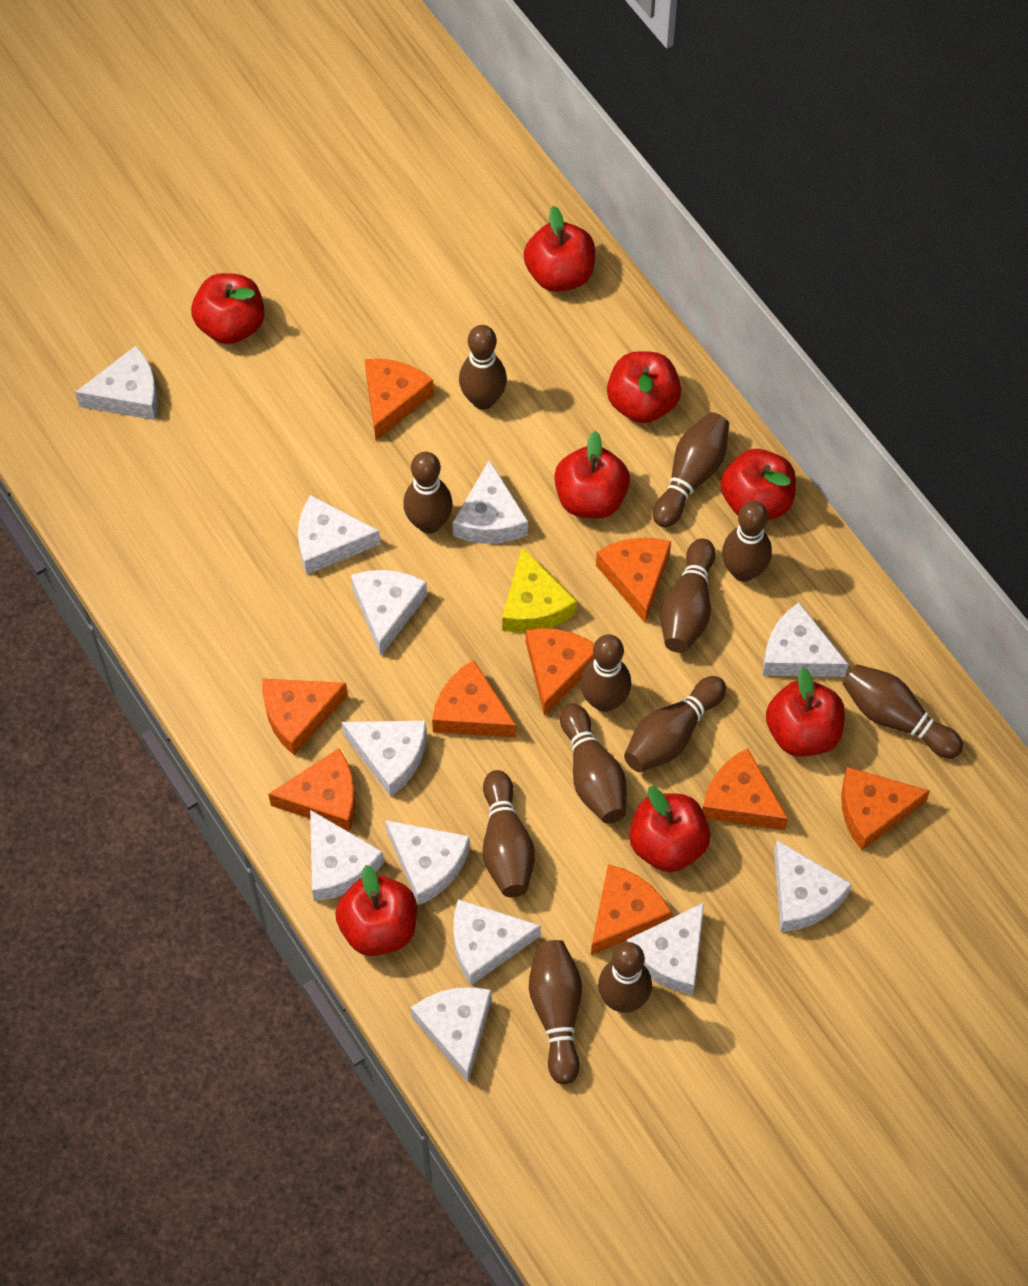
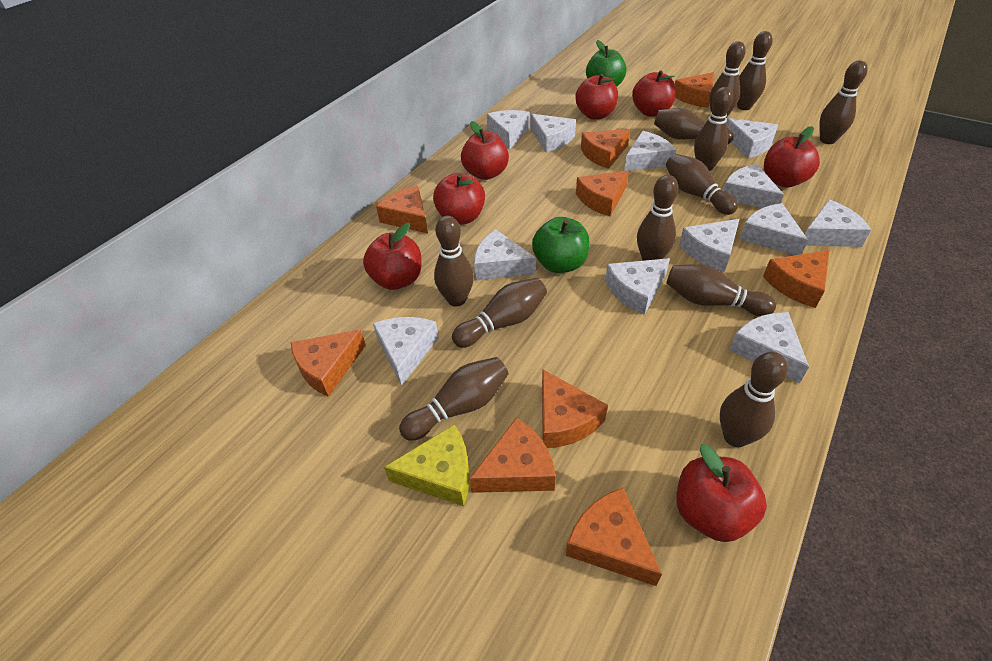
green apple: none = 0 -> [532,217,590,273] [586,40,627,87] = 2
red apple: [191,273,264,344] [335,865,417,956] [524,206,595,292] [554,431,630,518] [607,351,681,423] [629,786,710,872] [721,449,796,520] [766,667,845,757] = 8 -> [363,223,422,290] [433,173,485,225] [461,121,509,180] [575,74,618,120] [632,70,676,117] [677,444,767,542] [764,126,820,188] = 7

